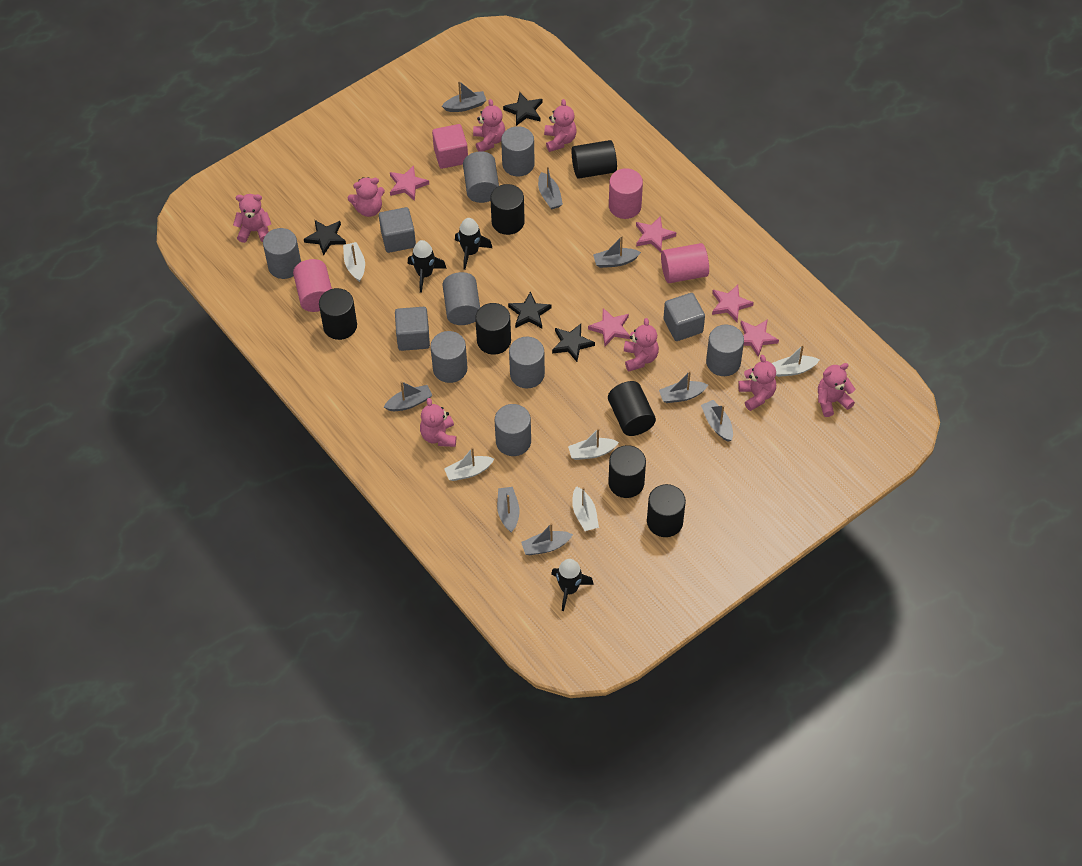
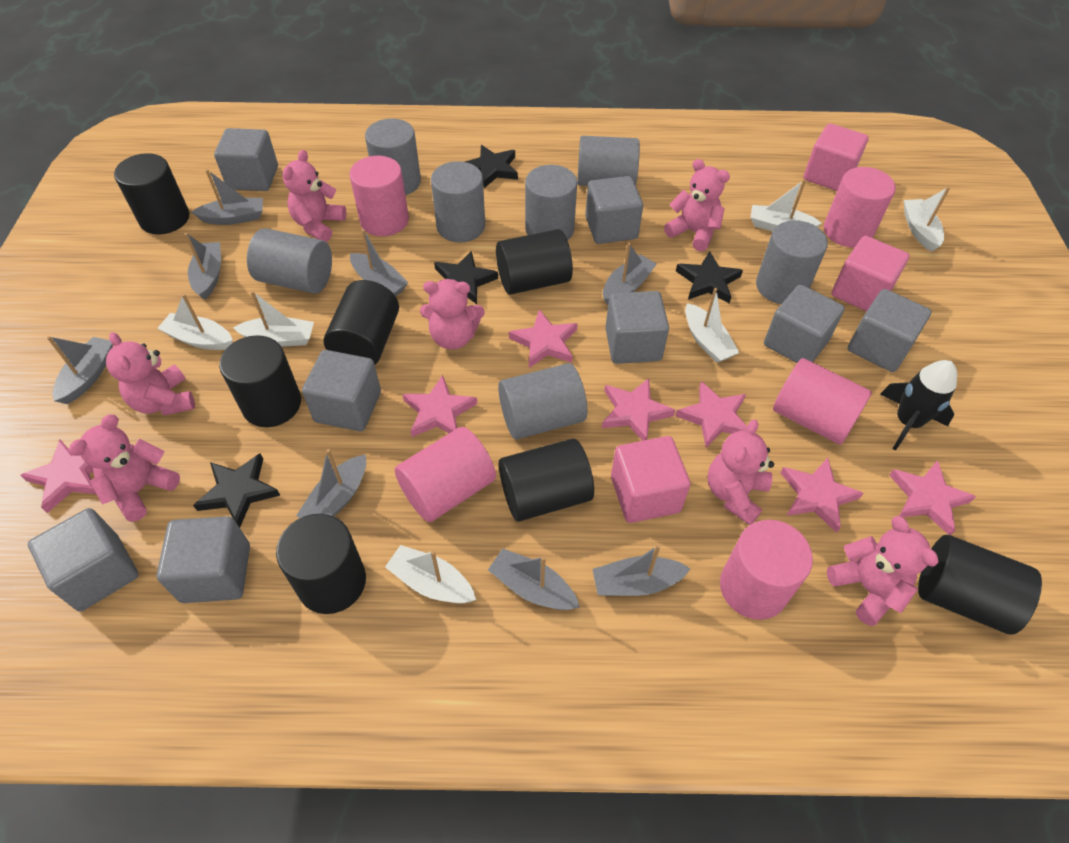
black rocket: [408,240,447,293] [455,218,492,270] [551,559,594,611] = 3 -> [880,360,957,450] = 1
grey cube: [379,207,416,253] [395,307,430,351] [664,293,705,341] = 3 -> [28,508,138,612] [157,516,250,603] [214,128,278,191] [302,350,381,431] [585,176,643,244] [605,291,669,364] [764,284,845,363] [848,289,932,372] = 8
grey cylinder: [263,228,301,279] [430,331,468,383] [442,272,480,325] [463,152,499,203] [495,404,531,456] [501,126,535,176] [509,337,545,388] [706,325,744,376] = 8 -> [247,228,332,294] [365,118,421,195] [431,161,485,242] [498,363,587,439] [525,165,577,241] [577,136,640,186] [756,220,828,304] = 7
pink cube: [432,124,468,169] = 1 -> [611,436,690,523] [804,123,869,191] [832,236,910,312] = 3
pink cylinder: [293,259,332,312] [609,168,643,219] [661,243,709,283] = 3 -> [349,156,409,236] [395,427,496,522] [720,520,813,620] [773,358,872,445] [824,167,896,248] = 5
pink star: [390,165,429,201] [588,308,630,346] [636,216,676,252] [712,285,754,322] [740,319,779,357] = 5 -> [20,440,96,513] [402,375,477,437] [509,310,578,368] [602,378,676,441] [676,381,747,448] [780,458,864,533] [889,460,976,535] = 7
pink teddy bear: [233,194,271,243] [348,177,385,217] [420,398,456,447] [473,99,505,152] [544,99,576,152] [624,318,659,372] [738,355,776,411] [818,363,855,417] = 8 -> [69,414,180,522] [106,332,195,416] [283,150,346,242] [420,279,485,350] [664,159,730,251] [707,419,774,525] [827,516,938,626] = 7
white boat: [343,242,365,282] [444,447,494,481] [568,428,619,460] [572,486,599,531] [772,345,820,377] = 5 -> [157,294,233,350] [233,291,314,347] [385,545,476,604] [685,288,740,363] [751,179,822,231] [904,187,950,252] = 6

